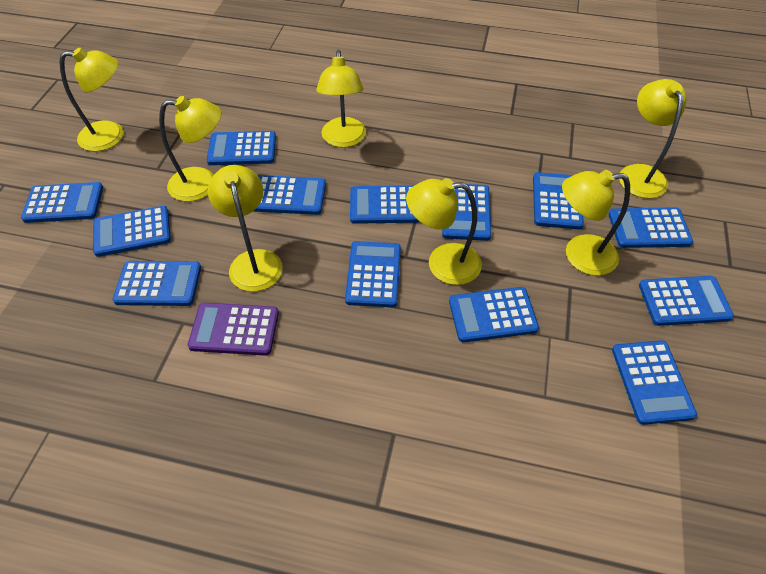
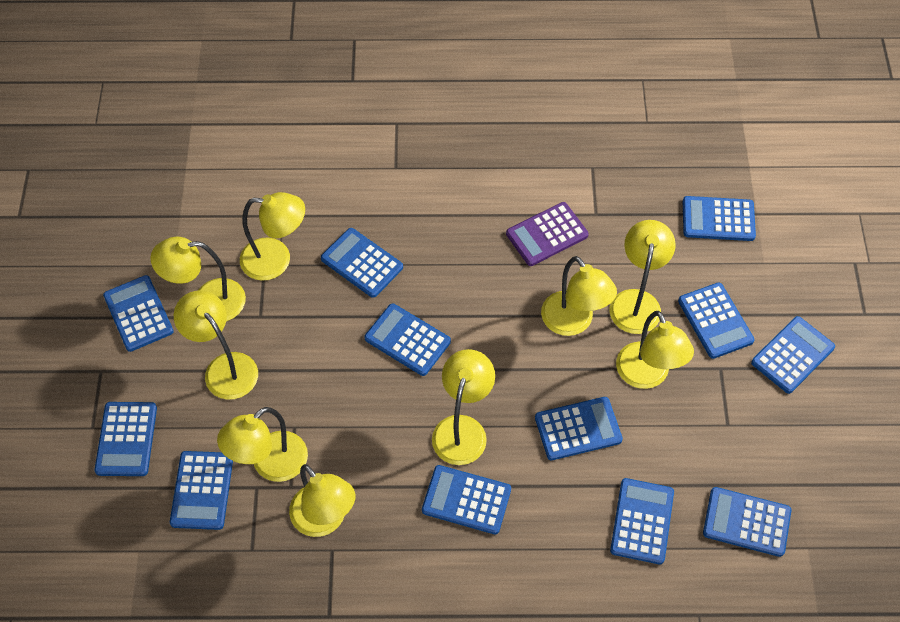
blue calculator: [21,182,103,223] [93,206,171,257] [113,261,201,306] [207,131,276,165] [254,175,326,215] [345,241,401,307] [350,185,420,224] [442,184,491,241] [449,287,539,342] [533,172,584,229] [608,207,693,248] [612,340,697,425] [639,276,734,326] = 13 -> [94,402,157,476] [103,275,174,352] [170,451,233,530] [321,228,403,298] [365,303,451,376] [422,465,511,534] [535,397,623,460] [610,478,674,564] [678,282,755,359] [683,196,756,241] [703,487,791,557] [751,316,835,394] = 12
yellow lamp: [59,48,123,152] [159,96,221,202] [208,165,283,292] [316,50,366,147] [406,178,482,285] [562,170,630,276] [619,79,687,198] = 7 -> [150,237,246,321] [174,290,258,400] [217,407,308,482] [240,192,305,281] [289,464,355,537] [432,349,495,465] [541,256,617,336] [610,220,676,334] [616,311,694,389] = 9

